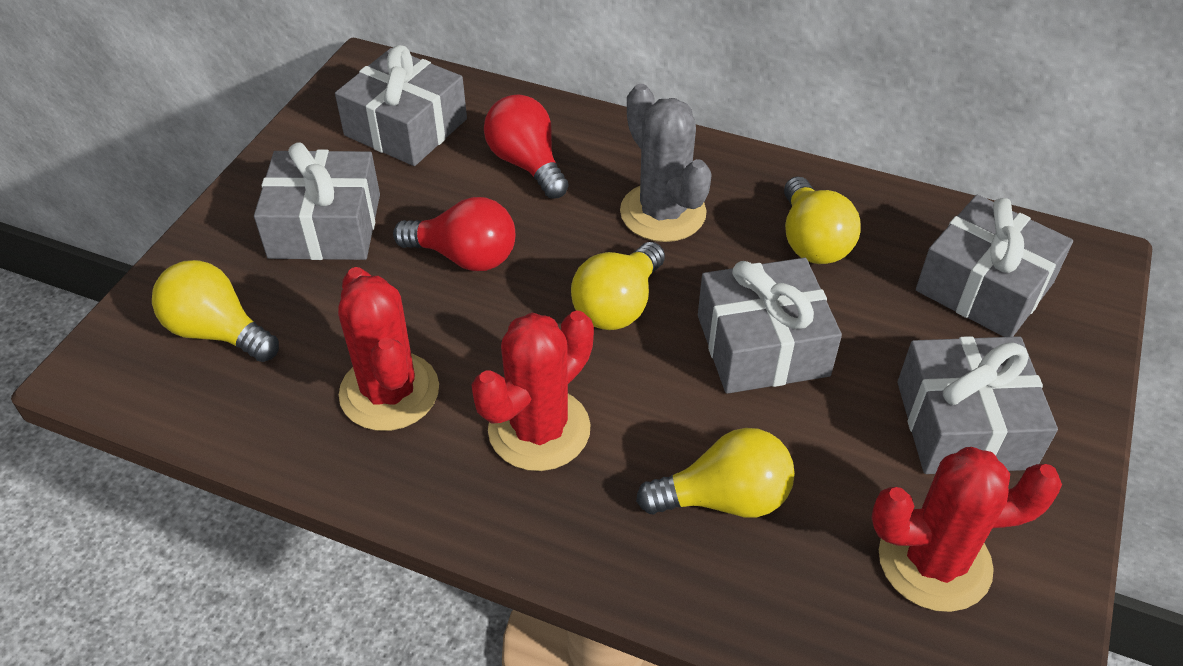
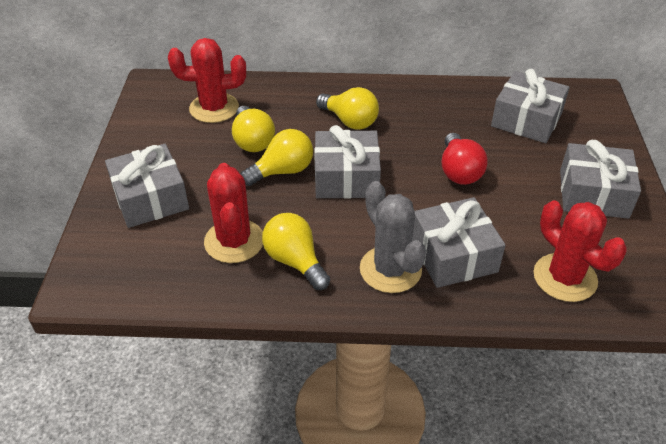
red light bulb: [393,197,515,271] [484,94,569,198] = 2 -> [442,133,488,185] = 1

